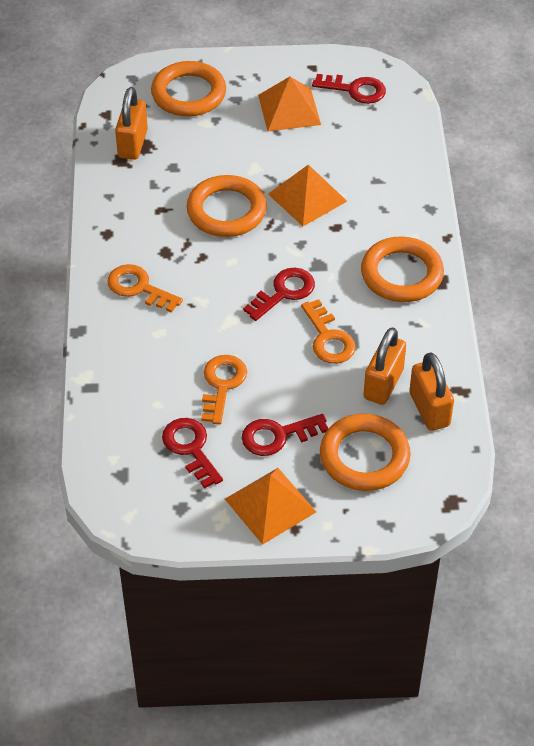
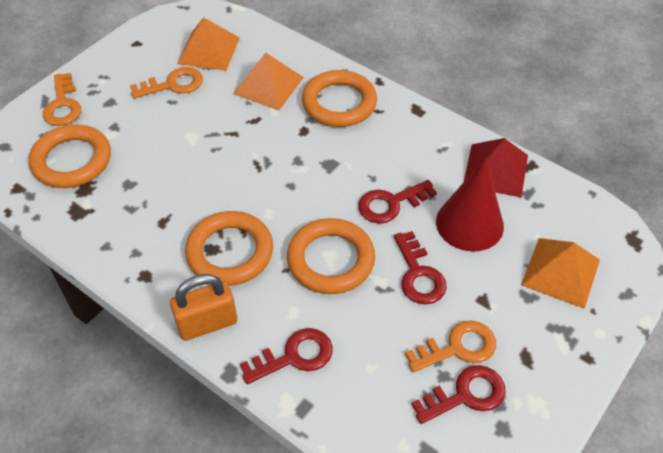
orange padlock: [115,87,148,160] [364,327,406,405] [409,352,454,431] = 3 -> [170,274,237,341] = 1
red cone: none = 0 -> [436,158,504,252] = 1
red pyramid: none = 0 -> [464,138,528,198] = 1

